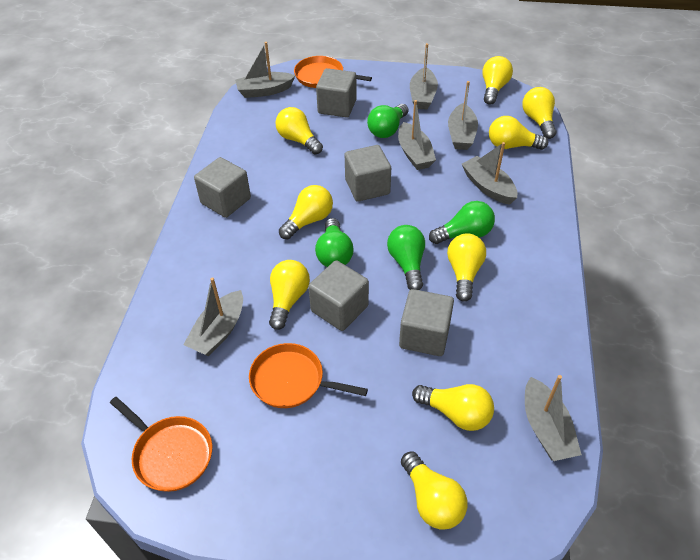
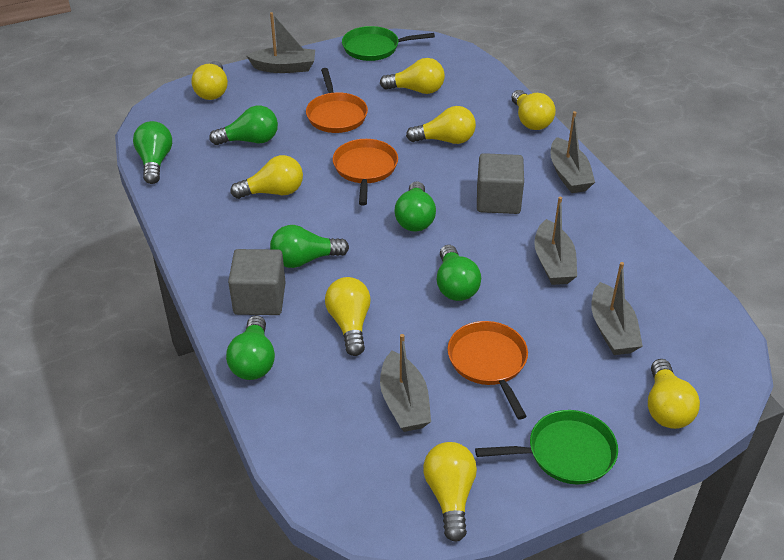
green light bulb: [315,218,353,267] [367,104,408,138] [387,225,425,290] [429,201,495,244] = 4 -> [133,121,172,184] [209,105,278,145] [226,315,275,380] [270,225,349,268] [395,181,436,232] [437,245,481,301] = 6
green pan: none = 0 -> [342,26,435,61] [475,410,618,484] = 2
grey boat: [183,277,243,356] [235,42,295,98] [398,100,436,170] [410,43,438,110] [448,81,478,150] [462,142,518,205] [525,375,582,461] = 7 -> [246,12,315,73] [380,334,431,432] [534,197,577,285] [551,111,595,193] [592,262,643,355] = 5
grey cube: [194,157,251,218] [308,260,369,331] [316,68,357,118] [345,145,391,202] [399,289,454,356] = 5 -> [228,249,286,315] [477,153,524,214] = 2
yellow light bulb: [269,260,310,330] [275,107,323,154] [279,185,333,239] [401,451,468,530] [412,384,494,431] [447,233,486,301] [482,56,513,105] [489,116,548,150] [522,87,556,139] = 9 -> [191,61,228,100] [231,155,303,199] [325,277,371,356] [380,58,445,94] [406,106,476,144] [423,442,477,542] [511,90,556,130] [648,359,700,429] = 8

